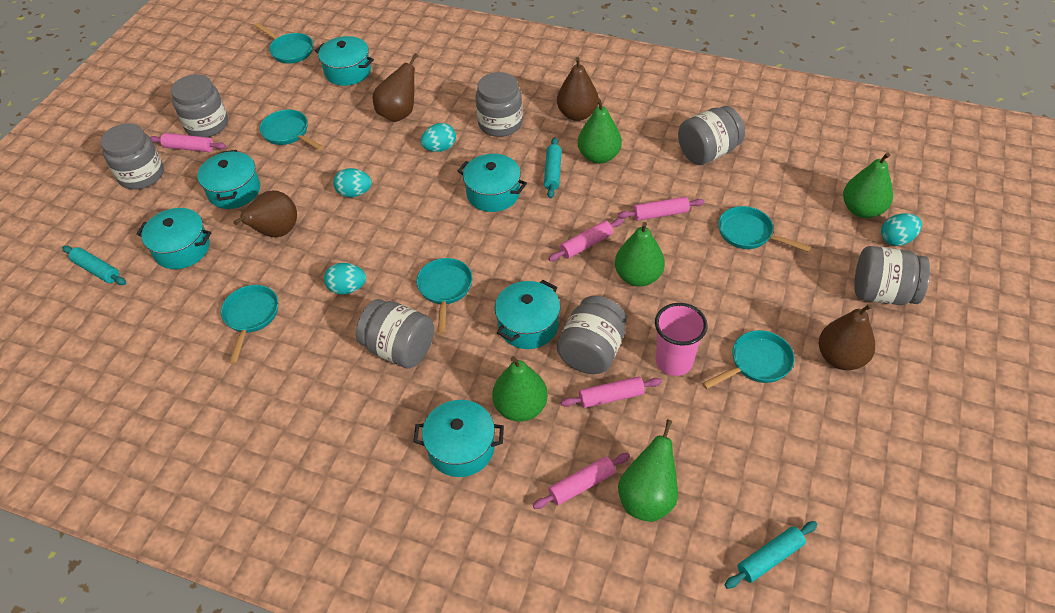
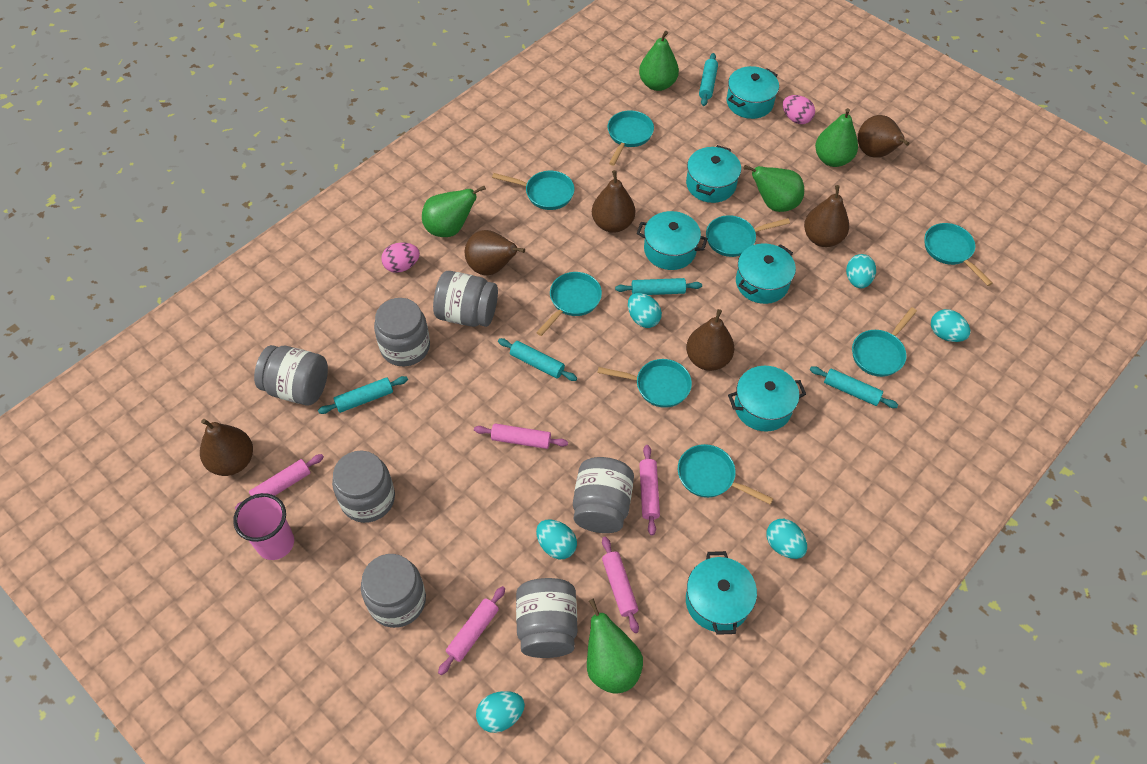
brown pear: [233,190,297,237] [373,53,418,122] [557,57,599,121] [819,304,875,370] = 4 -> [200,419,253,476] [465,230,525,276] [592,170,635,233] [686,309,734,371] [804,185,849,247] [858,115,909,158] = 6
pink egg: none = 0 -> [381,242,420,273] [783,95,815,124] = 2
turquoise egg: [324,263,366,294] [333,168,372,197] [421,123,456,152] [881,213,922,246] = 4 -> [476,691,525,733] [536,520,577,560] [628,293,662,328] [766,519,807,559] [846,254,876,288] [931,309,970,342] = 6
turquoise pan: [221,285,278,364] [254,23,313,64] [259,110,324,150] [416,258,473,334] [702,330,795,389] [718,206,811,252] = 6 -> [492,171,575,210] [536,272,602,336] [597,359,692,408] [608,110,654,166] [678,444,774,505] [706,215,790,257] [852,307,917,377] [925,223,993,286] = 8
turquoise rolling pin: [62,246,126,285] [544,137,562,199] [725,521,817,589] = 3 -> [318,376,408,414] [498,338,577,381] [615,278,702,295] [699,53,718,106] [810,366,898,408] = 5

